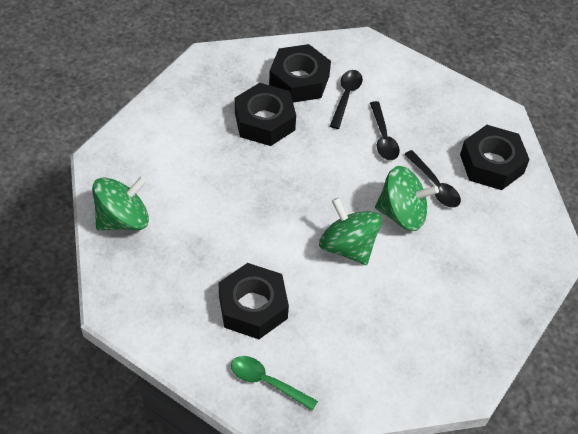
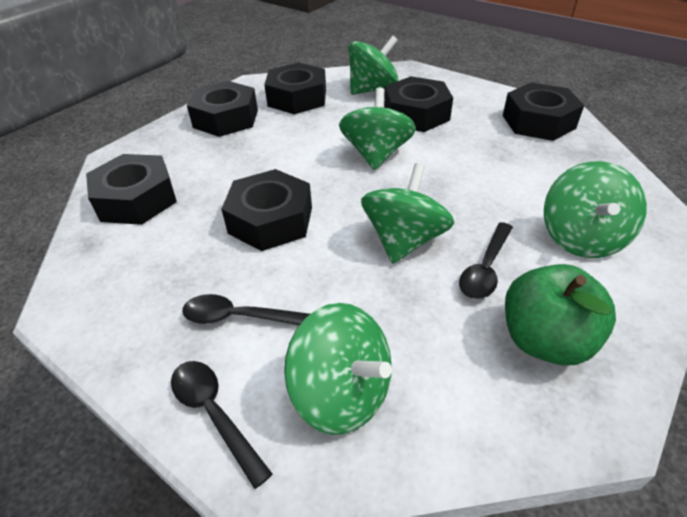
black nut: [218,263,289,339] [235,83,296,146] [269,44,331,103] [460,125,530,190] = 4 -> [86,154,177,225] [187,81,258,137] [221,169,312,251] [264,63,326,114] [384,76,453,132] [503,83,584,141] = 6
green apple: none = 0 -> [505,264,616,365] = 1
green spinning top: [92,176,149,230] [319,197,382,265] [375,166,439,231] = 3 -> [284,303,392,435] [339,87,416,170] [348,36,399,95] [361,163,454,264] [544,161,647,258] = 5
green spoon: [231,356,318,411] = 1 -> none = 0

